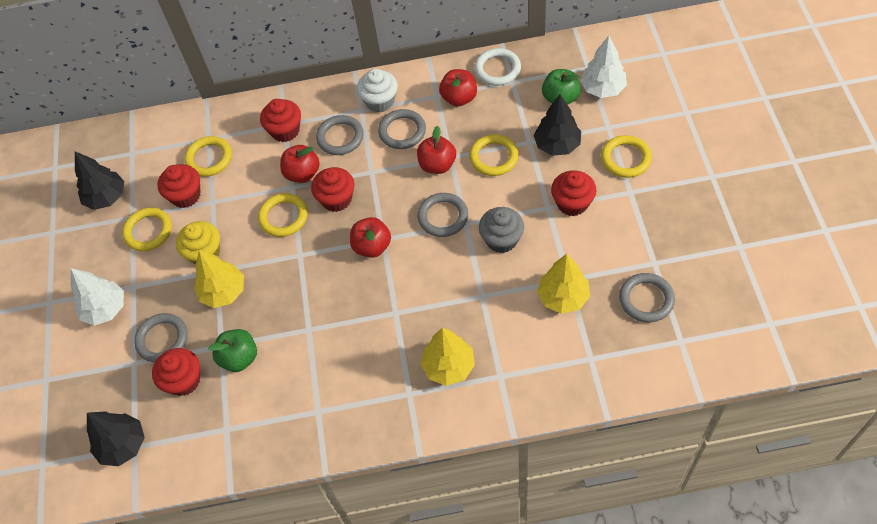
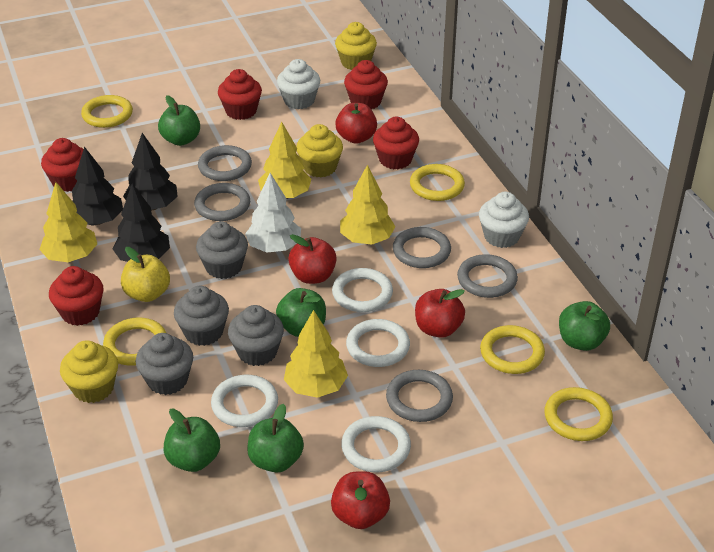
green apple: [208,329,257,372] [542,69,581,105] = 2 -> [158,95,200,146] [163,409,220,472] [247,404,304,472] [276,288,326,337] [559,301,610,351] = 5
grey cupcake: [479,207,524,253] = 1 -> [136,333,193,395] [174,286,229,346] [196,221,248,279] [228,305,284,366] = 4
white cupcake: [357,69,398,113] = 1 -> [277,59,320,109] [479,192,529,248] = 2
white ring: [475,48,521,86] = 1 -> [211,375,278,427] [332,268,393,312] [341,416,411,472] [346,319,410,367] = 4
white tree: [71,268,124,326] [580,36,627,98] = 2 -> [245,173,301,253] = 1
yellow apple: none = 0 -> [121,247,170,302] = 1
yellow cupcake: [176,221,220,265] = 1 -> [60,340,118,403] [296,124,343,177] [335,22,377,70] = 3
yellow tree: [194,250,244,308] [421,328,475,386] [537,254,590,314] = 3 -> [39,182,97,262] [258,122,311,199] [284,310,348,398] [340,165,395,244] = 4

